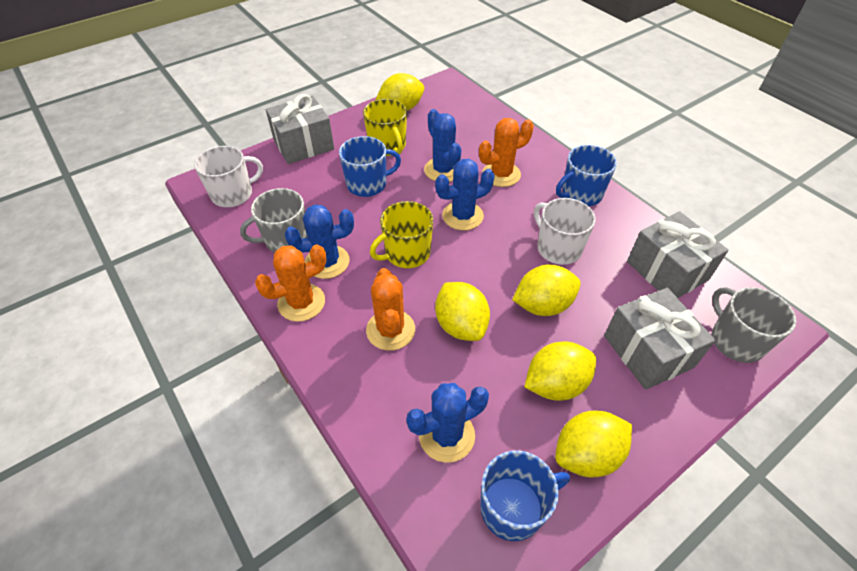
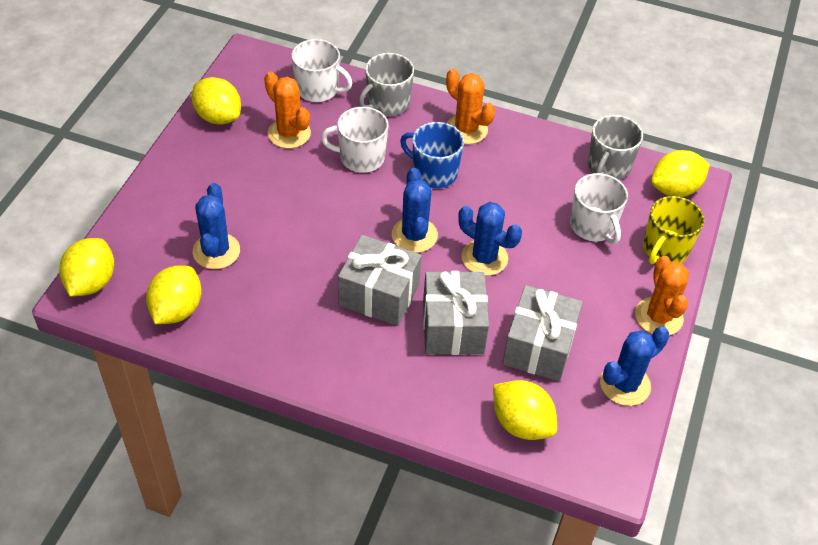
blue mug: [339,136,401,197] [480,451,570,541] [556,145,617,206] = 3 -> [400,122,464,188] = 1
white mug: [194,146,263,207] [534,198,596,265] = 2 -> [291,39,352,102] [321,107,389,173] [570,173,628,244] = 3
yellow mug: [363,99,407,156] [370,201,433,268] = 2 -> [643,196,704,264] = 1

